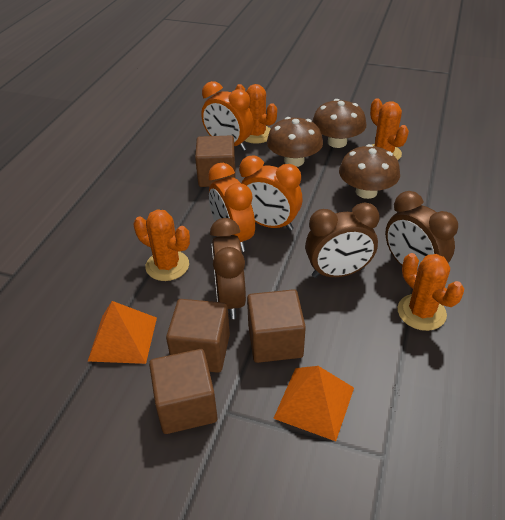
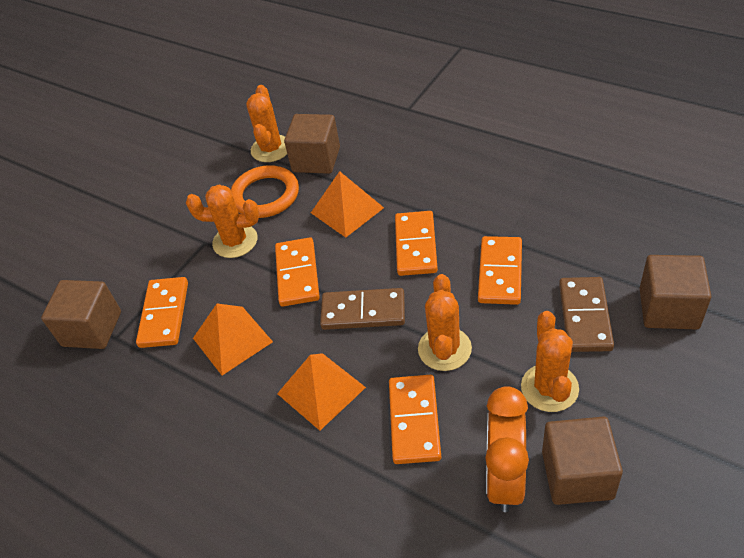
brown clock: [210,218,246,319] [305,202,380,278] [385,191,458,271] = 3 -> none = 0
brown domino: none = 0 -> [320,288,405,330] [559,277,614,352] = 2
brown mushroom: [267,117,323,167] [312,99,367,148] [339,144,400,199] = 3 -> none = 0
orange clock: [201,81,254,151] [208,163,255,252] [239,156,303,231] = 3 -> [485,386,529,512] = 1
orange domino: none = 0 -> [136,277,188,348] [275,237,320,307] [389,375,441,464] [395,211,438,276] [478,236,522,305] = 5
orange pyramid: [88,301,157,364] [273,366,354,441] = 2 -> [193,304,273,375] [277,353,366,431] [311,171,384,238] = 3
orange ring: none = 0 -> [231,165,299,218] = 1

